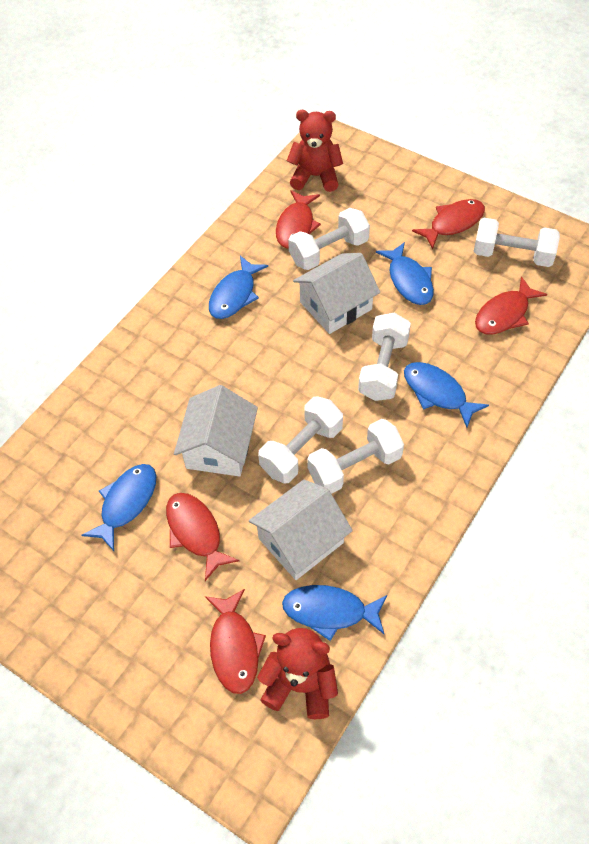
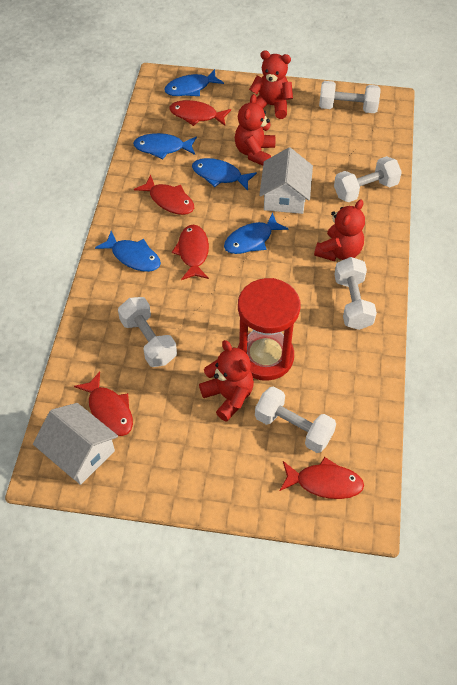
red hourglass: none = 0 -> [238,278,300,381] = 1
red teddy bear: [257,628,338,719] [287,110,343,192] = 2 -> [199,340,254,422] [235,94,275,166] [249,50,293,119] [314,200,365,261] = 4
white house: [174,385,258,477] [249,480,353,580] [293,253,380,334] = 3 -> [33,403,118,485] [259,148,313,214] = 2

